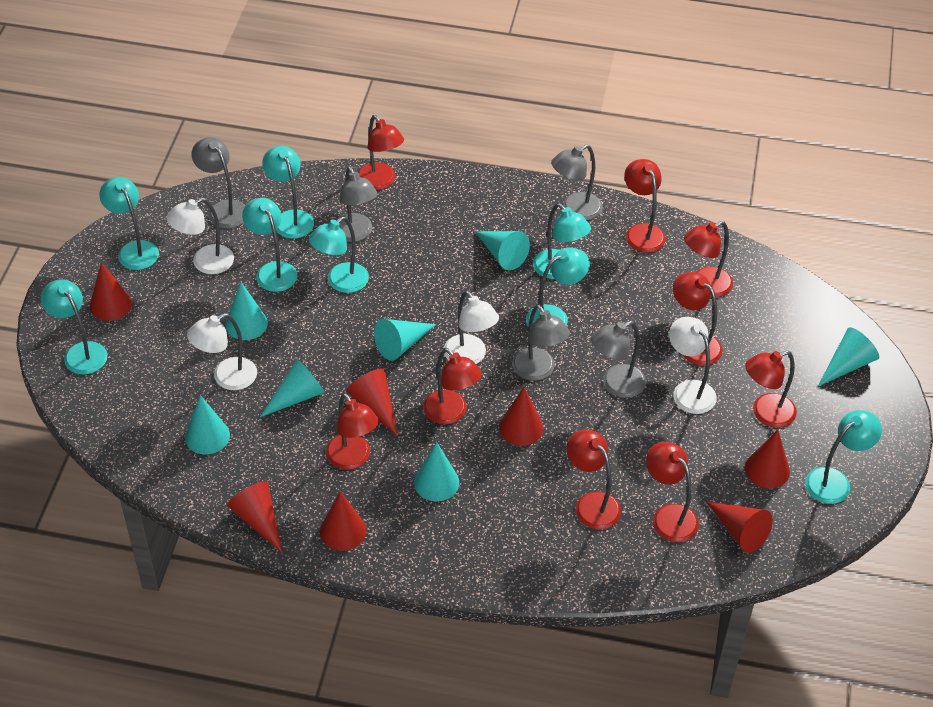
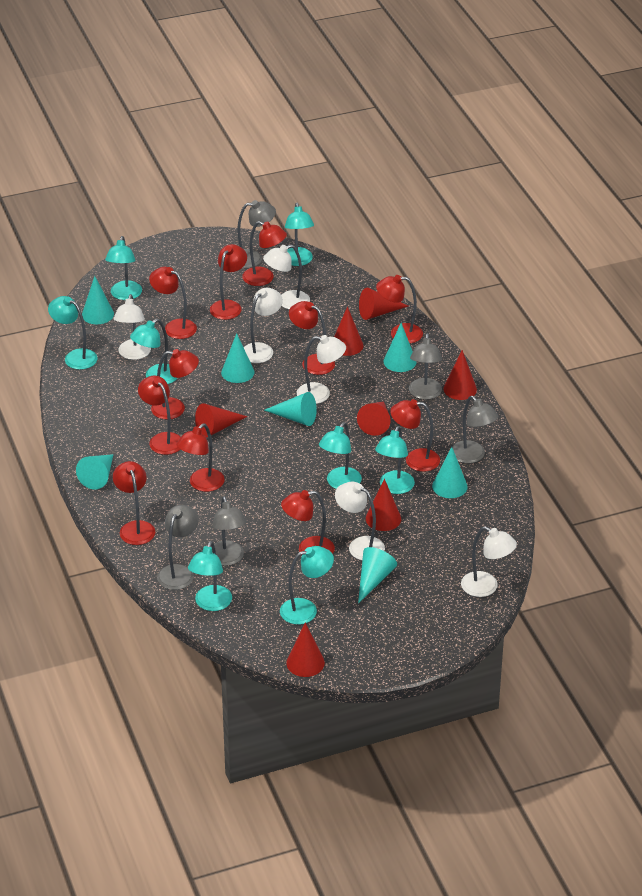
red lamp: [326,393,379,470] [358,115,404,190] [423,348,482,424] [566,429,621,529] [624,159,666,253] [646,442,699,542] [673,272,723,366] [684,221,733,297] [745,351,797,428] = 9 -> [113,461,155,545] [138,376,181,455] [149,267,197,339] [151,349,199,419] [176,423,225,492] [210,244,247,320] [242,221,287,286] [281,490,335,554] [289,301,335,375] [376,275,423,343] [390,399,440,472] = 11
white lamp: [167,198,234,274] [187,313,257,390] [444,290,499,364] [669,317,717,414] = 4 -> [114,294,151,360] [244,288,283,363] [263,244,310,310] [297,335,346,404] [335,482,385,560] [461,526,517,597] = 6

